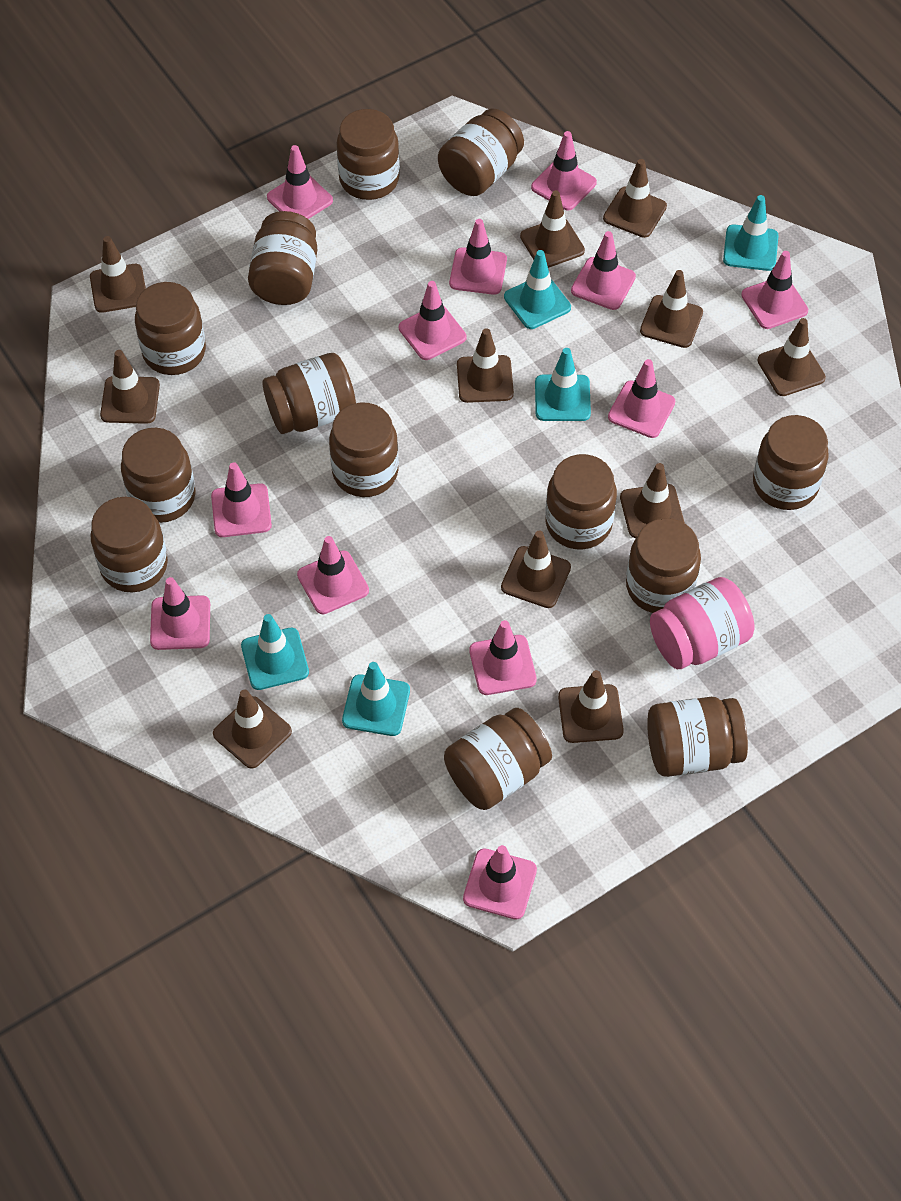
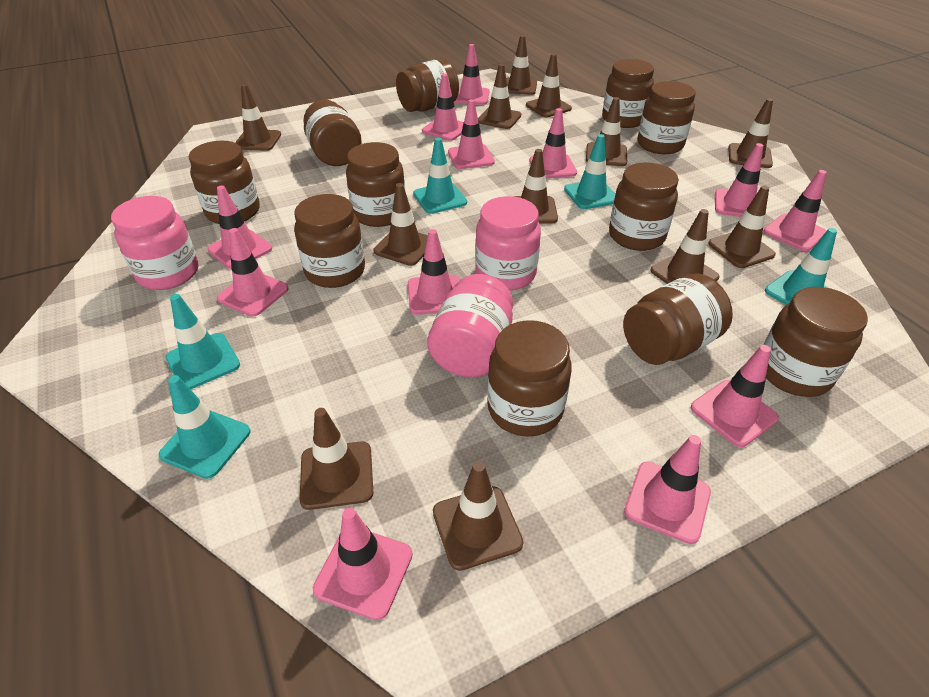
brown jar: [91,497,168,592] [121,428,196,523] [135,282,206,375] [248,211,318,305] [263,353,356,434] [329,402,399,497] [336,109,400,200] [438,108,524,196] [444,708,552,810] [545,454,617,549] [626,518,701,613] [647,697,748,777] [753,415,829,510] = 13 -> [189,141,260,224] [294,194,365,288] [304,100,362,166] [346,142,405,227] [396,58,459,112] [487,320,572,437] [602,59,654,128] [609,162,679,251] [623,273,733,365] [638,81,696,154] [764,287,868,397] = 11
brown traffic cone: [90,236,146,313] [100,350,160,424] [213,689,292,769] [457,328,514,403] [501,531,571,608] [520,190,585,268] [558,670,624,743] [603,159,667,238] [620,463,685,538] [640,270,703,348] [757,318,826,396] = 11 -> [235,84,281,151] [300,408,373,510] [373,183,428,266] [433,461,523,571] [478,64,521,129] [506,35,537,95] [513,149,558,224] [526,54,572,117] [586,97,627,166] [650,209,720,284] [708,186,776,268] [728,98,773,168] = 12
pink jar: [650,577,754,669] = 1 -> [111,196,199,290] [427,274,513,377] [475,196,541,291] = 3

